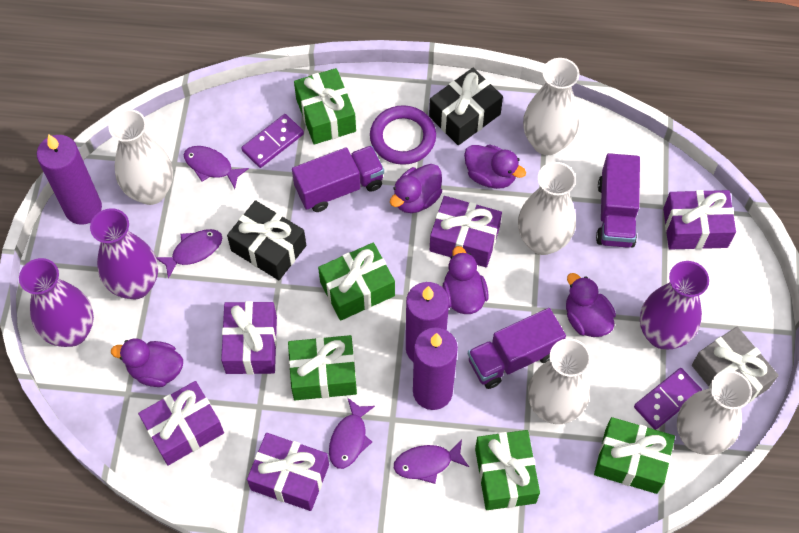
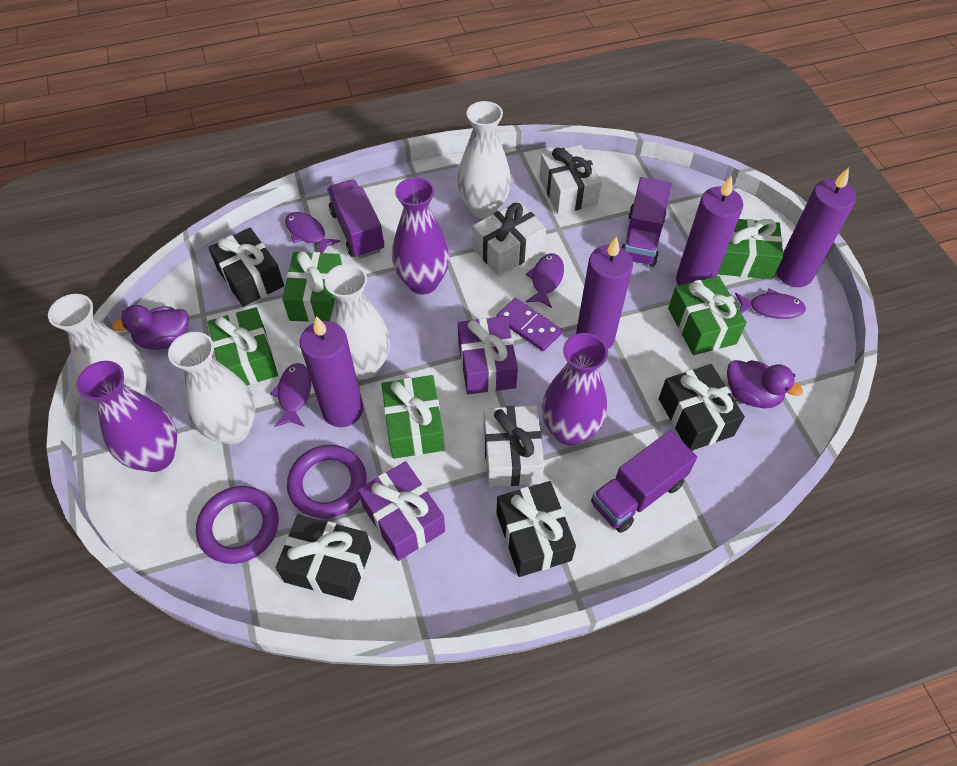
black gift: [227,200,306,280] [429,68,503,145] = 2 -> [208,228,284,307] [276,515,371,601] [496,481,576,577] [659,364,745,451] = 4
grey gift: [692,327,779,403] = 1 -> none = 0
purple candle: [37,134,102,225] [406,282,449,362] [413,327,458,410] = 3 -> [300,316,363,427] [576,236,633,349] [676,175,743,286] [776,168,856,287] = 4
purple domino: [241,114,304,168] [634,368,702,430] = 2 -> [496,298,562,351] = 1
purple duck: [111,339,183,387] [390,164,442,213] [443,246,489,314] [464,144,526,189] [566,273,616,337] = 5 -> [112,305,189,350] [727,360,803,408] = 2
purple gift: [138,381,224,466] [221,301,277,374] [247,433,329,511] [430,196,502,267] [663,190,736,250] = 5 -> [358,461,445,561] [458,316,518,394] = 2
purple ring: [370,105,436,165] = 1 -> [196,486,279,564] [287,445,367,518] = 2
white gift: none = 0 -> [472,201,546,276] [484,405,544,487] [539,145,602,214] = 3
white vase: [108,109,173,205] [518,162,576,255] [523,58,579,155] [528,338,591,424] [677,370,752,455] = 5 -> [48,294,147,396] [168,332,255,444] [325,264,390,379] [457,101,511,219] = 4

